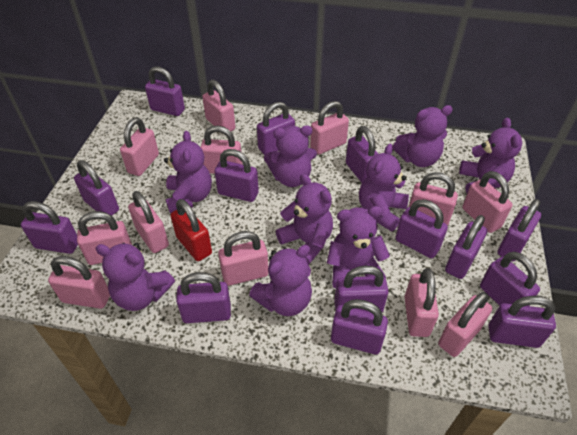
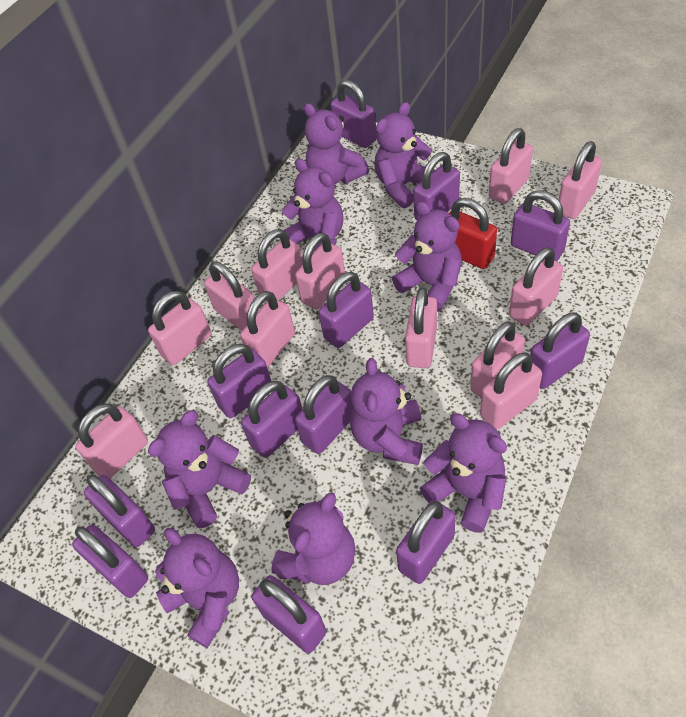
purple padlock: [21,201,78,254] [74,160,119,216] [145,67,185,116] [176,272,231,323] [214,149,259,202] [257,102,295,155] [331,299,388,355] [334,265,389,313] [346,126,378,183] [395,200,448,258] [445,215,487,279] [480,252,540,306] [488,296,556,348] [497,199,541,261] = 14 -> [72,525,148,598] [84,474,155,547] [207,344,271,418] [241,381,302,458] [251,575,327,653] [295,375,353,454] [318,272,374,348] [331,80,377,148] [396,500,456,584] [413,152,460,220] [511,190,570,261] [530,312,590,389] = 12

